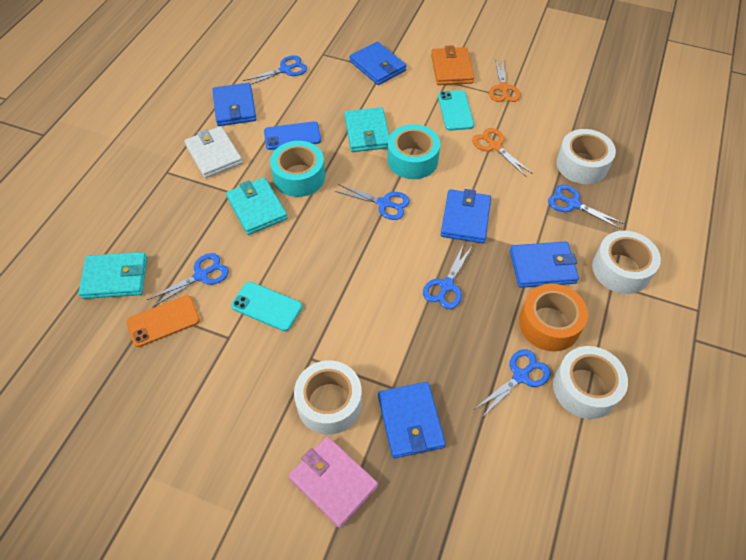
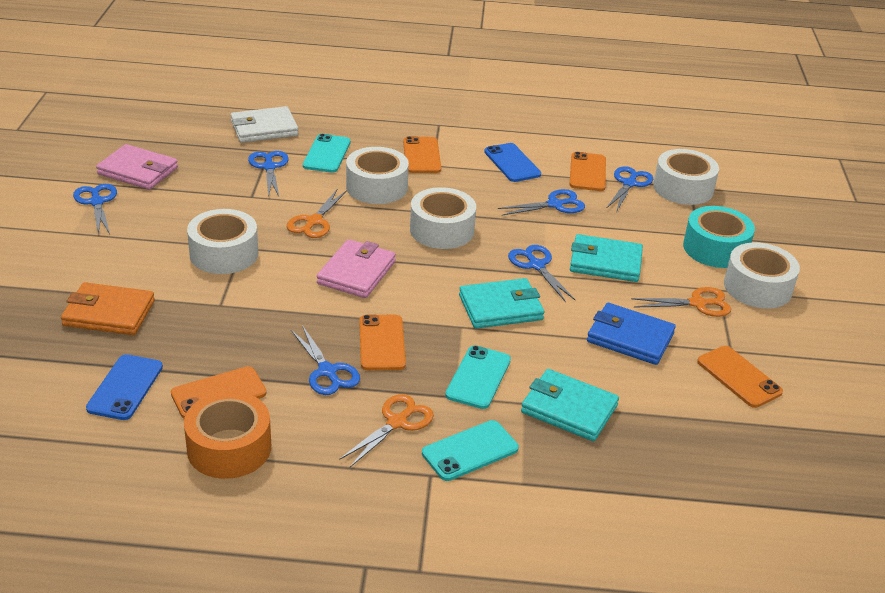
blue phone: [264,121,321,150] = 1 -> [86,354,163,420] [484,143,541,182] = 2
blue wallet: [213,83,256,126] [350,42,406,85] [378,382,446,458] [441,189,491,243] [510,242,579,288] = 5 -> [587,303,676,365] = 1
orange phone: [127,295,200,347] = 1 -> [171,366,266,418] [359,314,406,371] [403,136,441,173] [569,152,606,191] [697,346,783,408] = 5
orange scissors: [472,128,533,176] [489,58,521,102] = 2 -> [287,190,347,238] [339,394,434,467] [631,287,731,317] = 3
pink wallet: [289,437,378,528] = 1 -> [96,144,178,190] [317,239,396,298] = 2
turquoise phone: [231,282,302,331] [438,90,474,131] = 2 -> [303,134,350,173] [422,420,519,481] [445,345,511,409] = 3
turquoise tape: [270,141,325,197] [387,124,440,179] = 2 -> [683,206,755,268] = 1
white tape: [294,360,362,435] [553,346,628,419] [556,129,616,184] [592,230,661,294] = 4 -> [187,209,258,274] [346,147,409,204] [410,187,476,249] [653,149,719,205] [724,242,800,309] = 5

